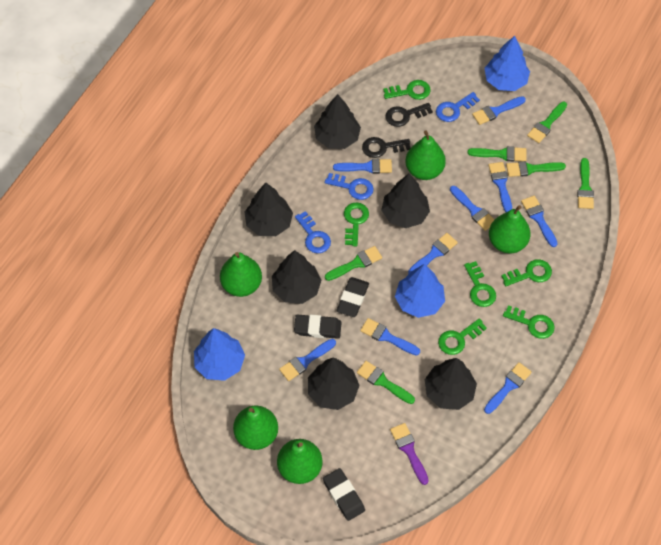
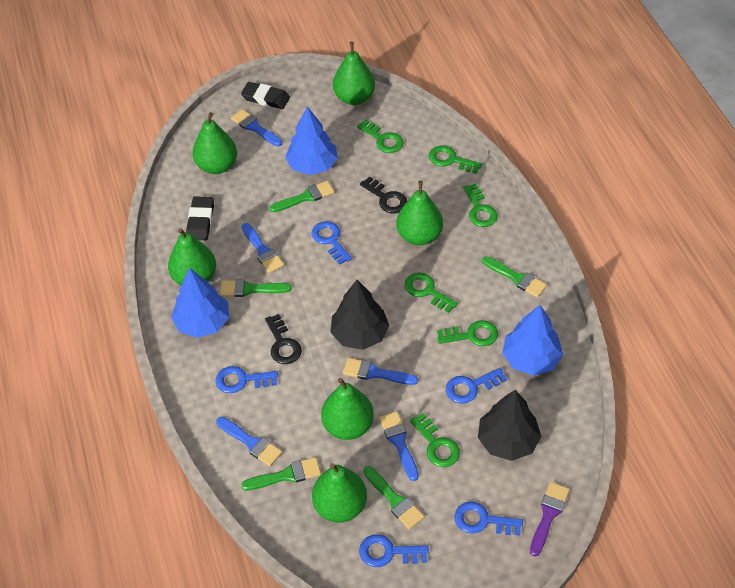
black eraser: [294,315,342,339] [323,468,365,521] [337,277,369,317] = 3 -> [186,196,214,240] [241,82,290,109] = 2
black tree: [245,183,293,236] [272,250,321,304] [308,358,360,410] [314,94,361,149] [381,174,430,228] [425,358,477,410] = 6 -> [331,280,389,350] [478,390,541,461] = 2
blue brush: [279,339,336,381] [333,159,392,174] [360,318,420,356] [408,233,458,274] [450,186,494,231] [472,96,526,125] [484,362,532,414] [488,162,512,212] [521,196,558,247] = 9 -> [216,417,282,466] [231,109,282,147] [242,223,284,273] [343,358,418,385] [379,411,419,481] = 5
blue key: [295,211,331,253] [325,173,374,200] [436,92,480,122] = 3 -> [215,366,278,393] [311,221,352,265] [359,534,429,567] [446,368,507,404] [454,502,523,535] = 5
green brush: [325,246,382,281] [357,361,415,404] [468,146,526,162] [506,161,566,177] [527,102,567,143] [577,158,594,209] = 6 -> [220,279,292,297] [241,457,321,490] [270,181,335,212] [363,466,424,530] [482,256,547,297] = 5
green pear: [220,252,262,297] [233,406,278,450] [277,439,322,484] [405,130,446,180] [489,205,531,253] = 5 -> [168,228,216,285] [192,112,237,174] [312,463,367,523] [321,378,374,440] [333,42,375,105] [396,181,443,245] = 6

